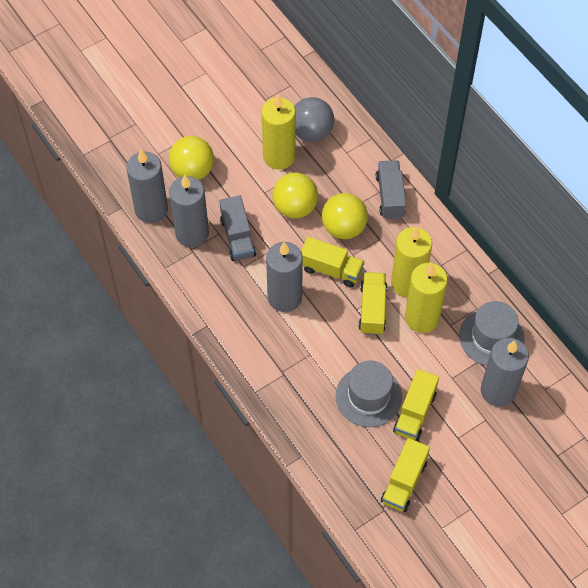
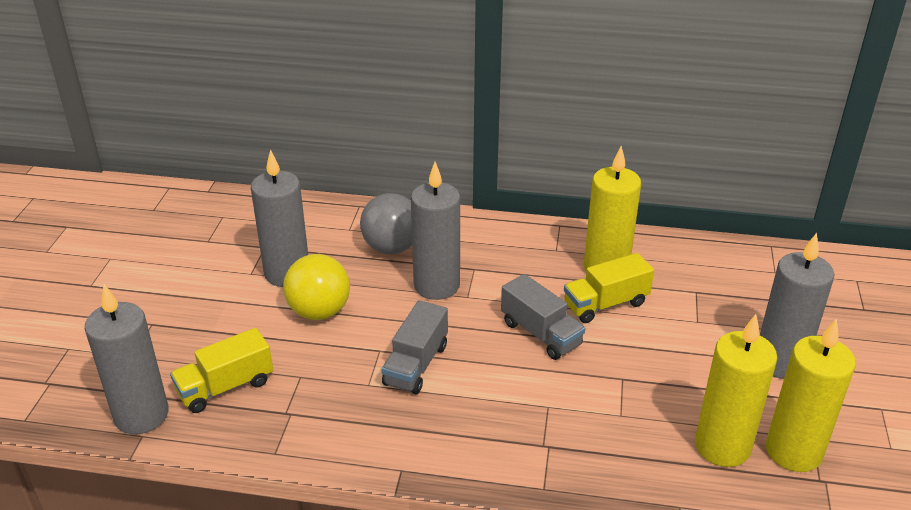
grey hat: [336,360,402,427] [459,301,524,366] = 2 -> none = 0
yellow ball: [169,136,214,180] [272,173,318,219] [322,193,368,239] = 3 -> [283,254,350,320] = 1
yellow truck: [301,237,364,287] [358,272,387,335] [381,438,430,512] [393,369,439,441] = 4 -> [170,328,273,413] [564,253,654,323] = 2

